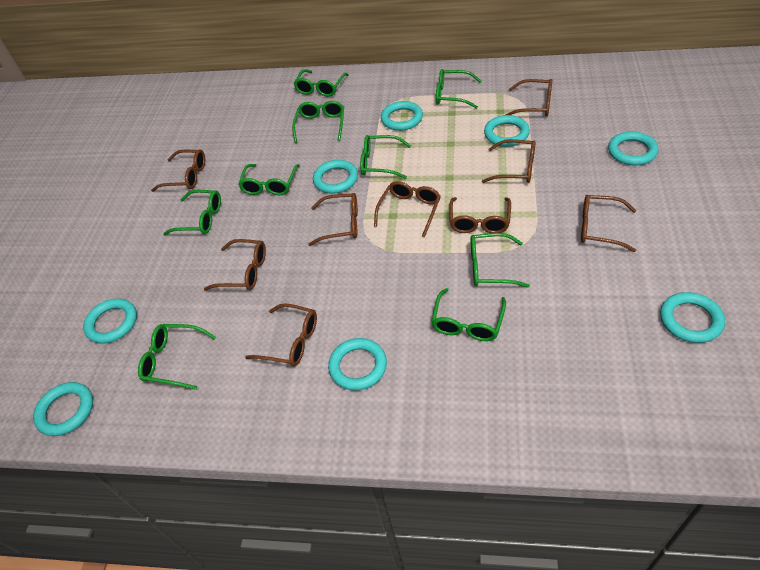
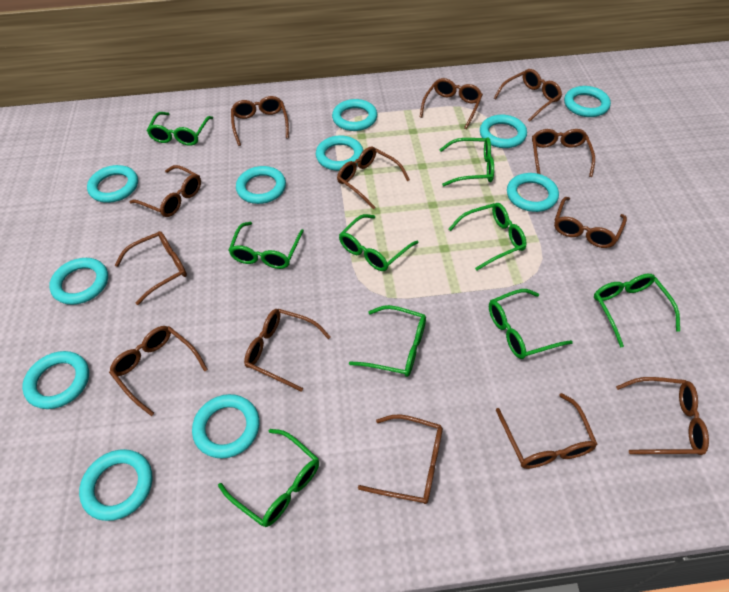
brown glasses: [151,150,205,192] [204,239,266,291] [245,303,317,366] [308,193,358,246] [374,181,441,237] [449,197,511,233] [482,139,536,183] [505,79,552,116] [581,195,636,252] = 9 -> [109,326,208,416] [115,231,187,305] [129,165,201,217] [231,96,289,146] [244,309,331,392] [337,146,410,209] [358,415,443,504] [420,78,483,129] [494,69,562,122] [496,393,597,469] [532,129,595,177] [554,197,627,248] [616,377,709,455] = 13
turquoise ring: [33,382,93,436] [83,298,137,344] [313,160,358,194] [328,338,387,390] [381,101,423,131] [484,115,530,147] [608,131,659,166] [660,292,725,343] = 8 -> [22,351,89,409] [49,258,108,305] [79,449,153,521] [87,165,138,203] [192,394,260,459] [236,166,286,204] [316,135,363,171] [332,99,377,131] [480,115,527,148] [507,173,559,212] [564,86,611,117] = 11

